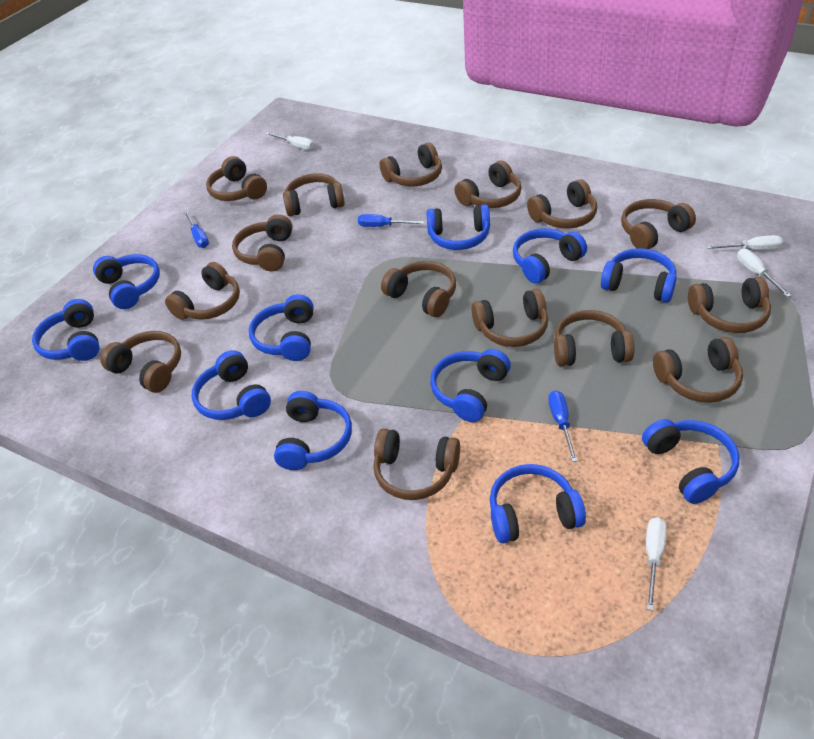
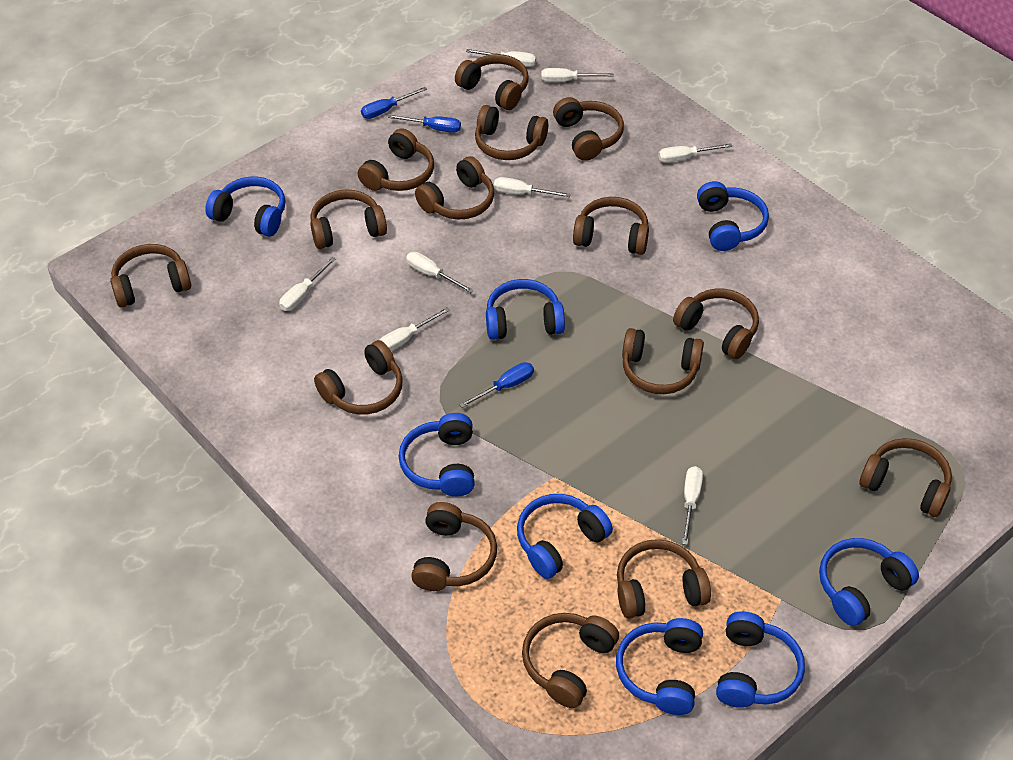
blue headphones: [32,299,100,361] [93,254,160,309] [192,350,271,420] [249,294,314,361] [274,391,352,470] [426,204,490,250] [430,349,511,422] [490,464,586,544] [513,228,587,284] [601,248,677,303] [642,419,740,504] = 11 -> [205,177,285,237] [399,413,475,497] [486,279,565,340] [517,494,613,579] [616,618,703,715] [697,181,769,251] [716,611,805,708] [819,538,919,626] = 8
white screwdriver: [266,132,314,150] [646,517,667,611] [707,235,783,250] [737,249,791,297] = 4 -> [279,257,336,311] [379,307,450,351] [406,252,474,293] [466,49,536,67] [494,177,570,197] [541,68,613,82] [658,143,733,163] [682,466,703,545] = 8

